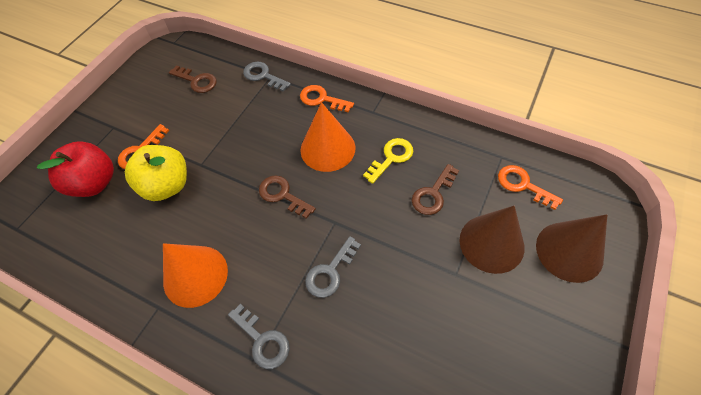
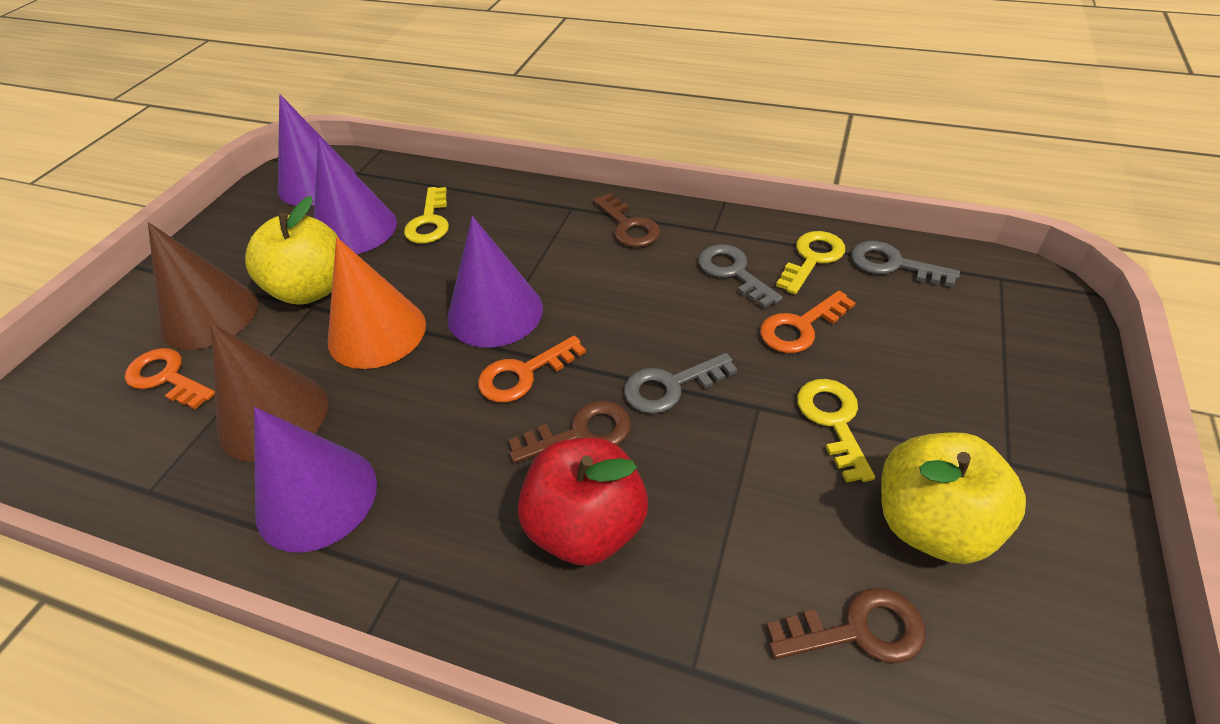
orange cone: [163,243,228,308] [300,102,355,172] = 2 -> [328,237,426,369] = 1
purple cone: none = 0 -> [254,407,377,553] [278,94,356,206] [314,137,397,254] [447,216,543,348] = 4
yellow apple: [125,145,187,201] = 1 -> [245,196,339,305] [881,432,1026,564] = 2
yellow key: [363,138,413,184] = 1 -> [404,187,449,244] [776,231,845,294] [797,379,875,483] = 3

